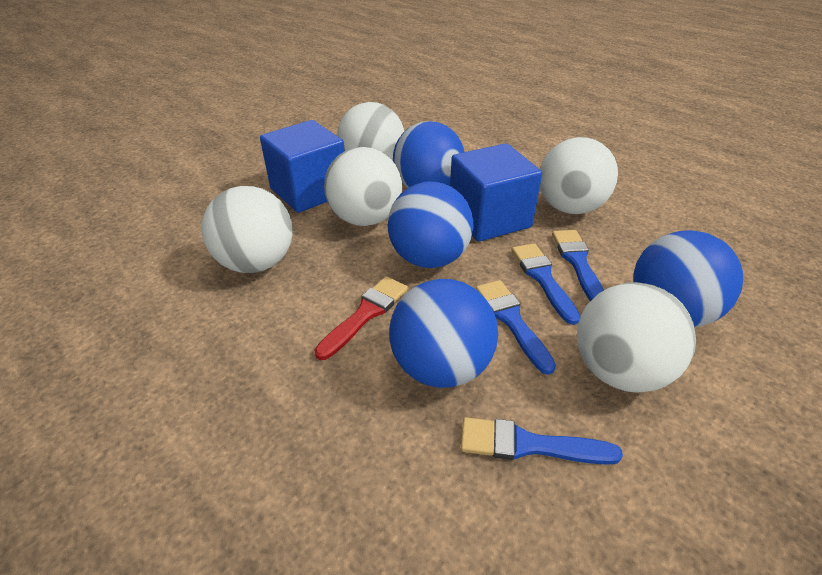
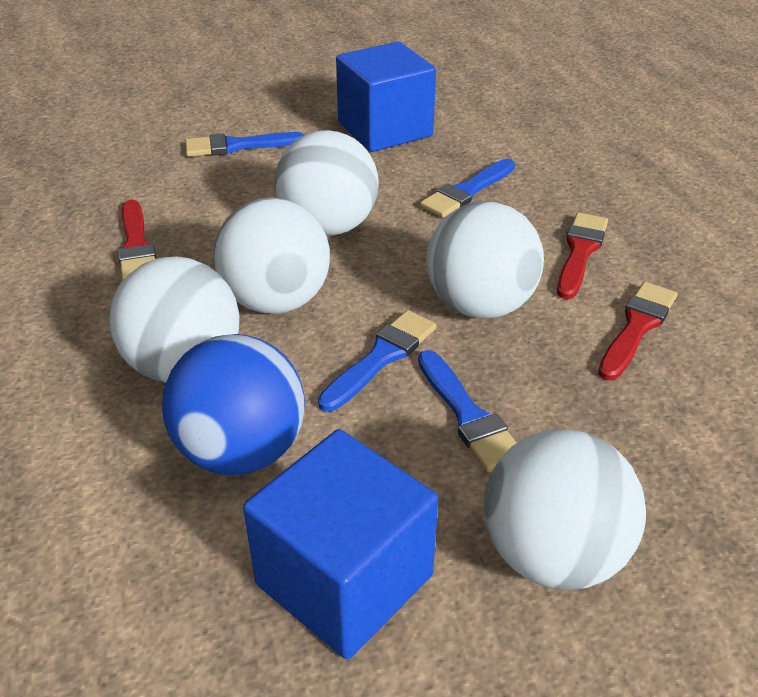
blue ball: [388,182,474,268] [389,279,498,388] [393,121,464,188] [633,230,743,327] = 4 -> [162,334,305,475] = 1
red brush: [314,276,408,360] = 1 -> [118,200,156,281] [557,212,608,299] [598,282,677,381] = 3

